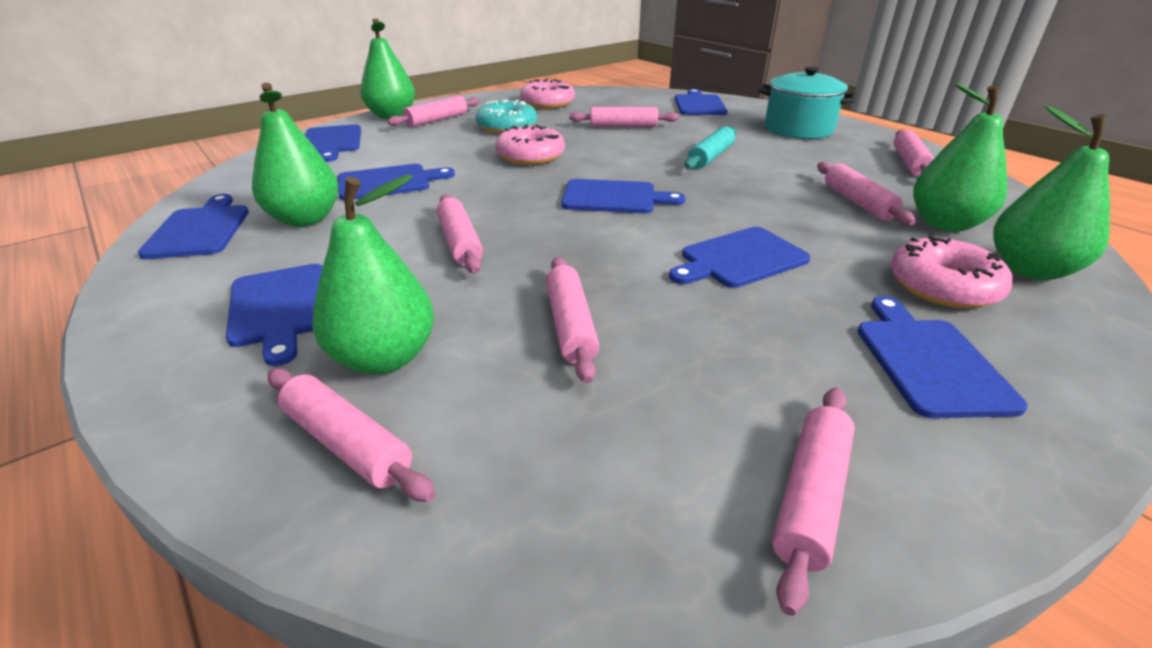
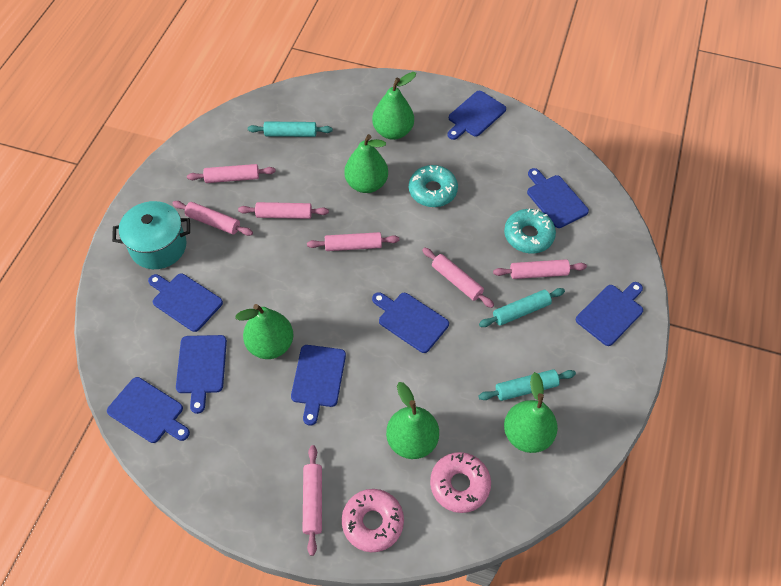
pink donut: [495,124,565,165] [520,79,575,109] [891,236,1013,309] = 3 -> [342,489,404,552] [430,452,491,513] = 2
pink rolling pin: [268,368,435,502] [387,96,480,127] [437,195,483,273] [546,257,600,383] [569,107,679,127] [772,387,855,616] [817,162,916,225] [894,130,934,177] = 8 -> [172,201,253,236] [187,164,276,183] [238,202,329,219] [303,445,322,556] [307,232,399,251] [422,247,494,308] [493,259,587,279] = 7
turquoise donut: [476,100,537,134] = 1 -> [409,165,458,207] [504,209,556,253] = 2
turquoise rolling pin: [684,126,737,169] = 1 -> [248,121,333,137] [479,288,565,327] [479,369,576,401] = 3

